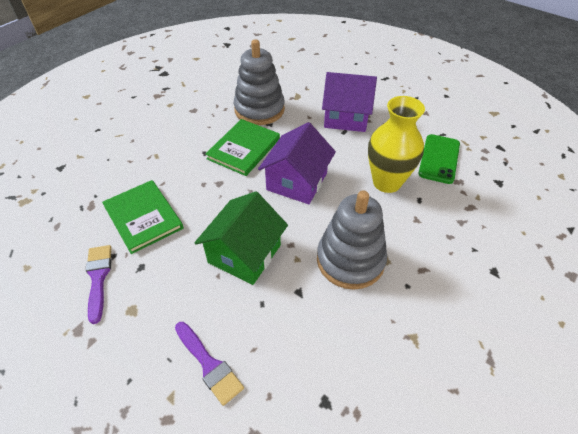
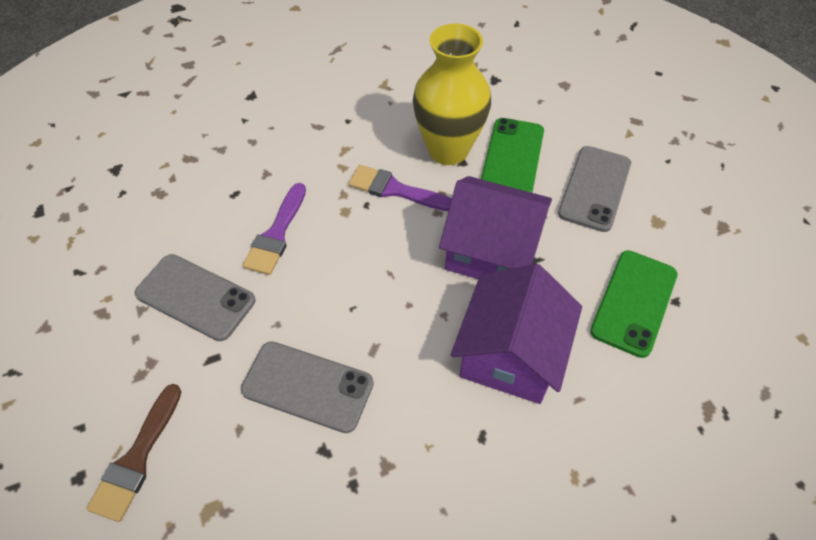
brown brush: none = 0 -> [86,384,181,522] = 1
green book: [102,180,183,254] [206,119,280,176] = 2 -> none = 0
green house: [194,191,288,285] = 1 -> none = 0
green phone: [418,134,460,184] = 1 -> [481,118,544,193] [590,250,678,358] = 2
grey phone: none = 0 -> [135,254,255,341] [241,341,374,433] [558,146,631,232] = 3
grey stacking toy: [234,39,285,125] [317,190,387,290] = 2 -> none = 0

